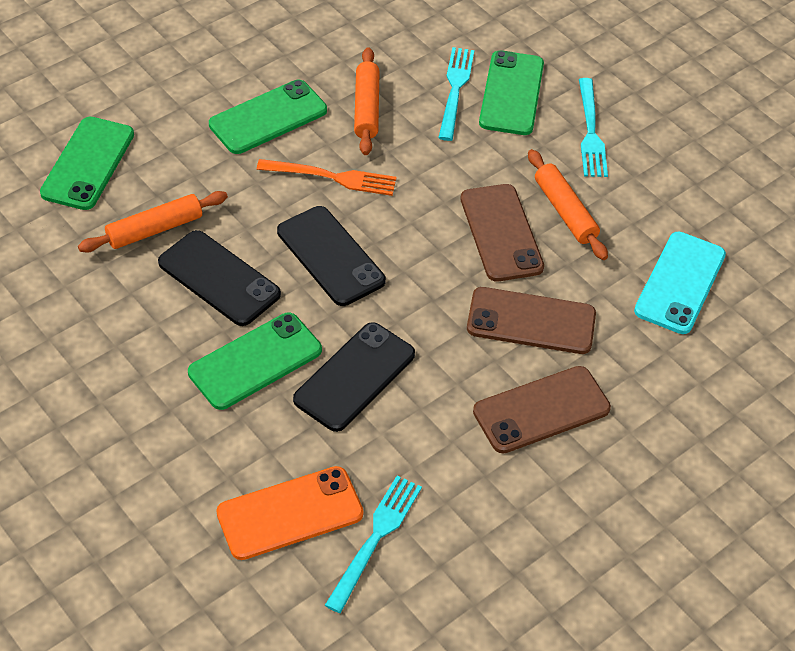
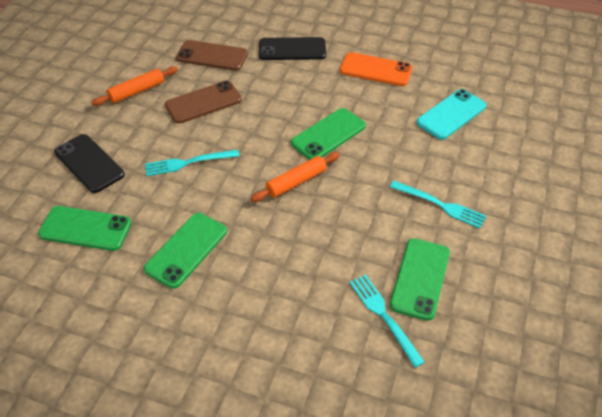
black phone: [158,230,281,326] [277,206,386,306] [293,322,415,432] = 3 -> [54,134,125,193] [259,37,326,60] = 2
brown phone: [460,184,544,281] [467,287,596,354] [473,366,611,454] = 3 -> [165,81,242,124] [176,40,248,71] = 2
orange fork: [257,159,397,196] = 1 -> none = 0
orange rolling pin: [78,191,228,253] [354,47,379,155] [528,149,608,260] = 3 -> [91,66,178,106] [251,152,340,202] = 2

